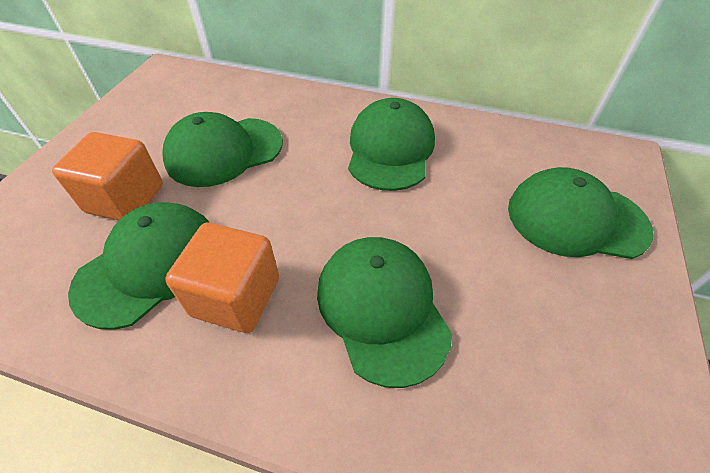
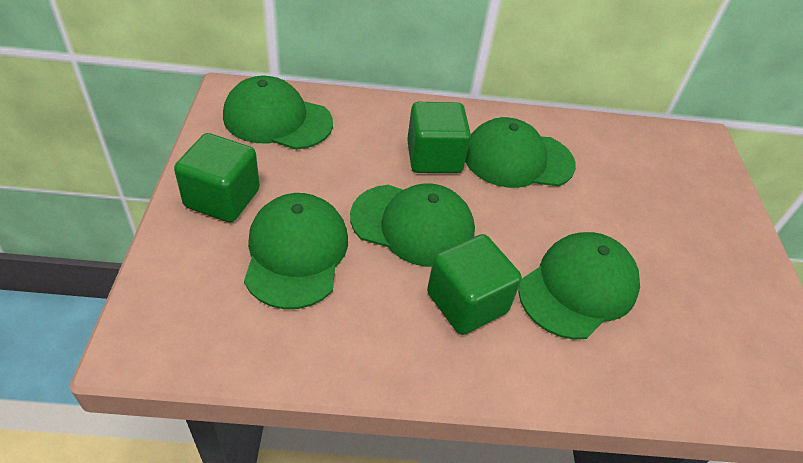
green cube: none = 0 -> [174,133,260,222] [407,102,471,173] [427,234,522,335] = 3
orange cube: [52,132,163,220] [165,223,279,333] = 2 -> none = 0

